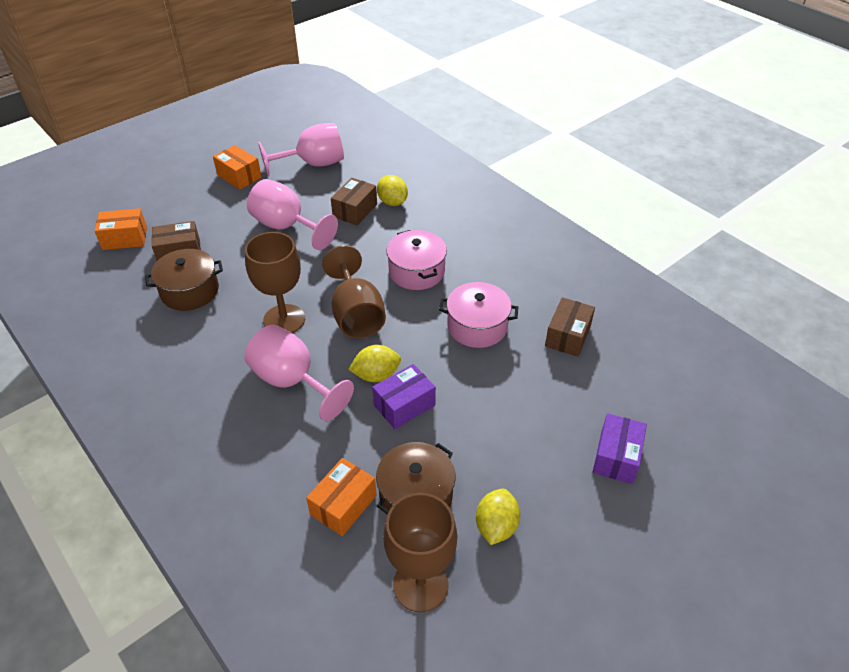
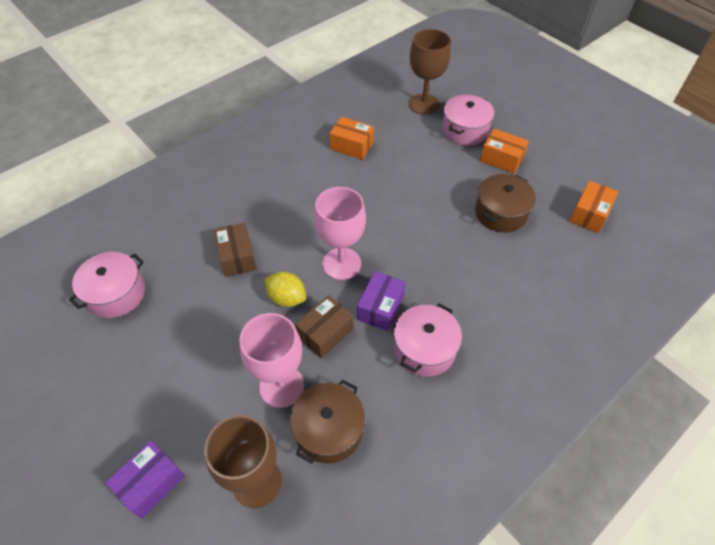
brown box: [152,221,201,261] [331,178,377,225] [545,297,595,357] = 3 -> [214,223,257,277] [295,295,354,359] = 2
brown goblet: [245,232,305,333] [322,245,386,339] [383,493,457,612] = 3 -> [204,415,282,508] [409,29,451,114] = 2
pink goblet: [244,325,354,421] [247,179,338,250] [258,123,344,176] = 3 -> [239,313,304,408] [314,187,366,280] = 2
pink pot: [386,230,447,290] [439,282,518,348] = 2 -> [69,252,145,318] [394,303,462,377] [442,95,494,145] = 3
yellow lemon: [348,345,401,382] [377,175,408,206] [476,489,520,545] = 3 -> [265,272,306,307] = 1

